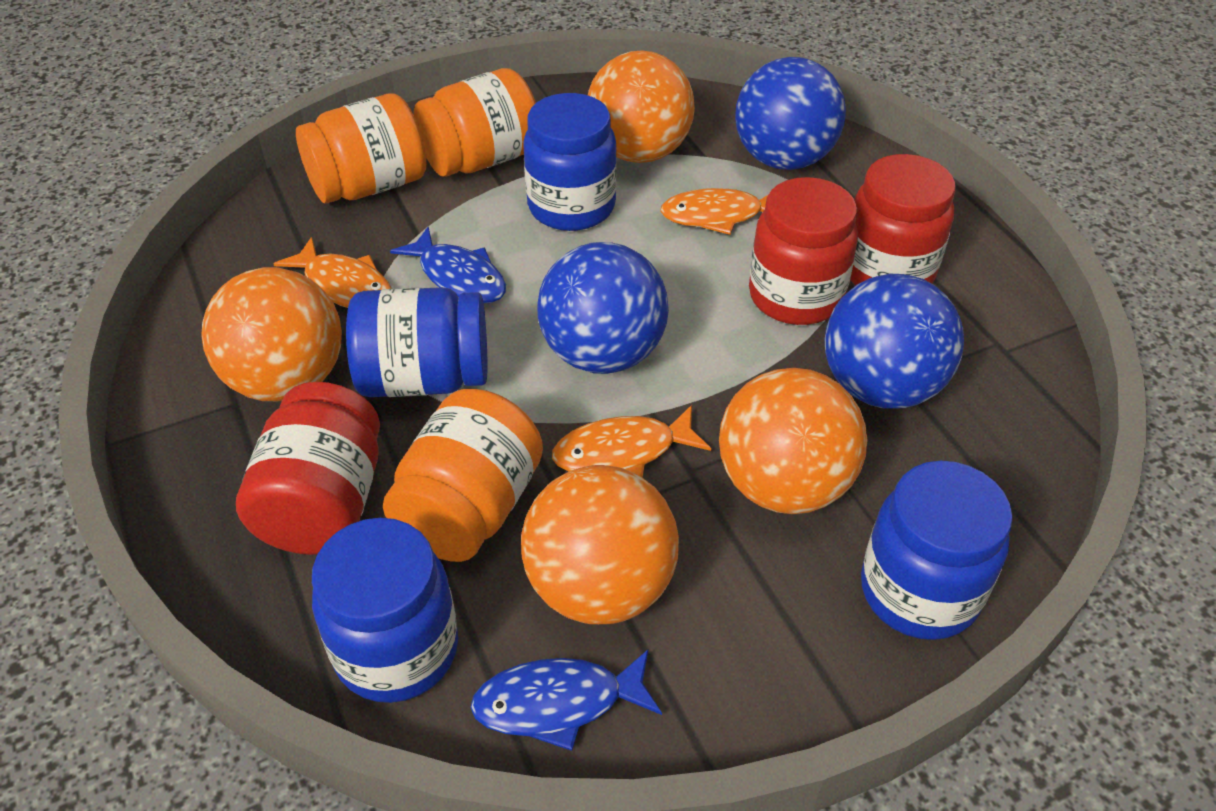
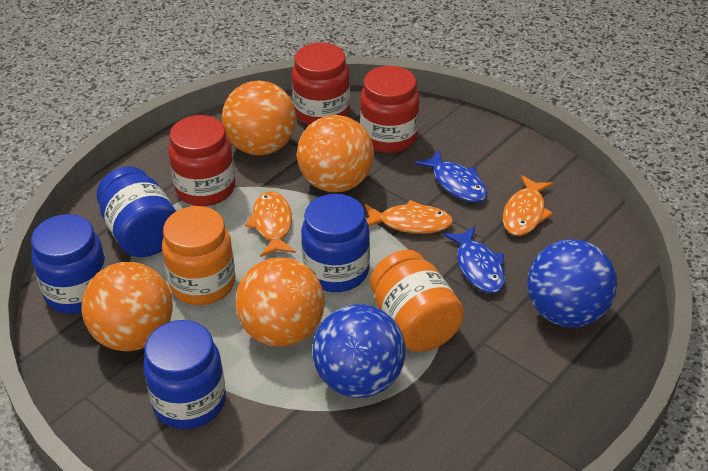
blue ball: [537,242,669,374] [735,57,846,170] [825,274,964,408] = 3 -> [313,304,406,398] [527,239,617,327] = 2
orange jar: [296,93,427,204] [383,389,543,562] [414,68,536,177] = 3 -> [162,206,236,305] [370,250,464,352] = 2

